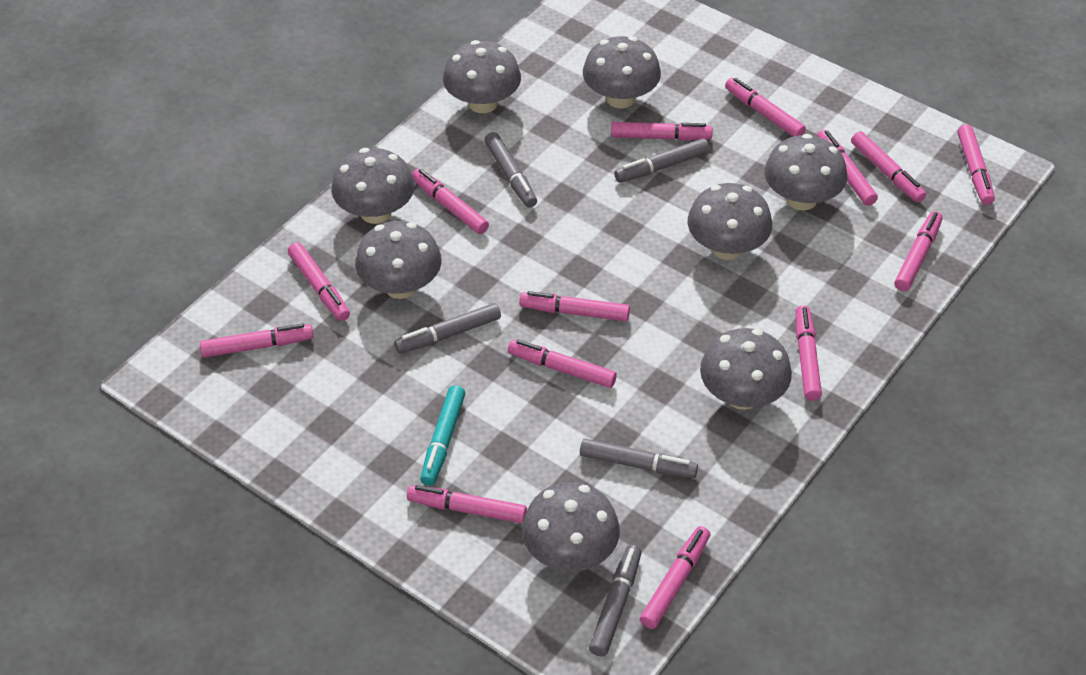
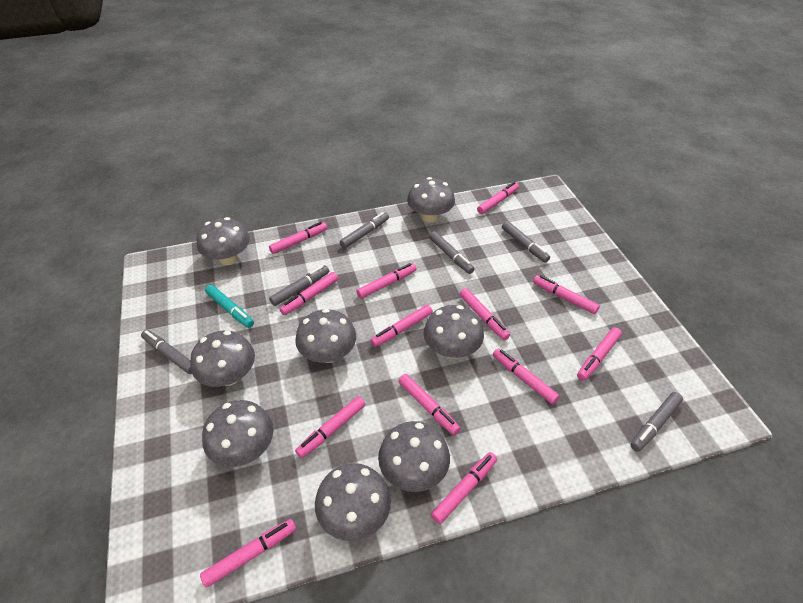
grey marker: [394,303,501,354] [485,132,537,208] [580,439,698,478] [589,545,642,657] [614,138,710,183] = 5 -> [141,330,192,374] [269,265,329,306] [340,212,389,248] [429,231,475,274] [502,221,550,263] [631,392,683,452] = 6
pink marker: [200,324,314,358] [288,242,350,321] [407,485,527,523] [412,169,489,234] [508,340,617,388] [519,291,630,321] [611,122,713,140] [640,526,711,629] [725,78,806,137] [796,305,822,401] [817,130,878,206] [851,131,926,203] [894,211,943,291] [957,124,995,205] = 14 -> [200,519,296,588] [269,222,327,254] [279,272,338,315] [295,396,365,458] [356,263,417,299] [370,305,433,347] [398,374,460,435] [431,452,497,524] [460,288,510,340] [477,182,519,214] [493,348,560,404] [533,275,600,314] [577,327,622,381] = 13

